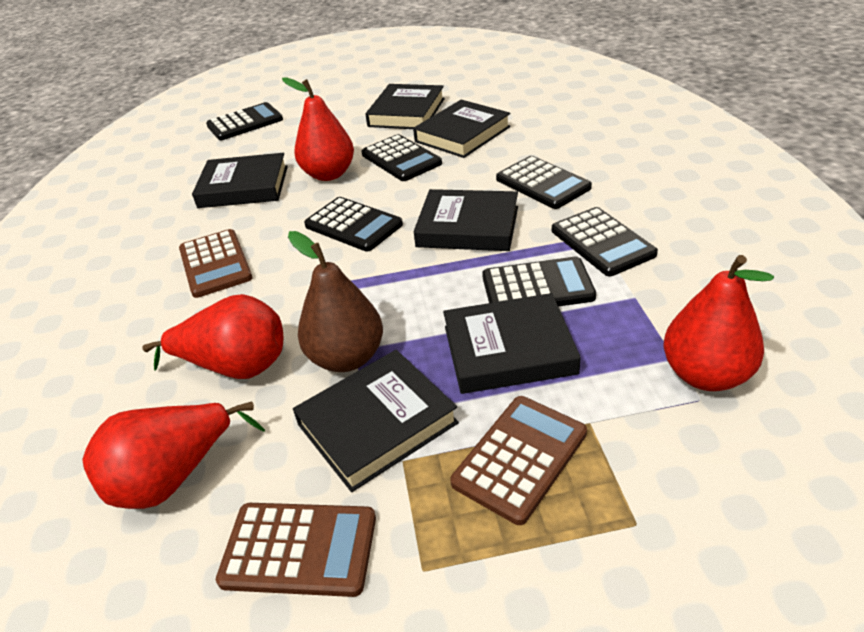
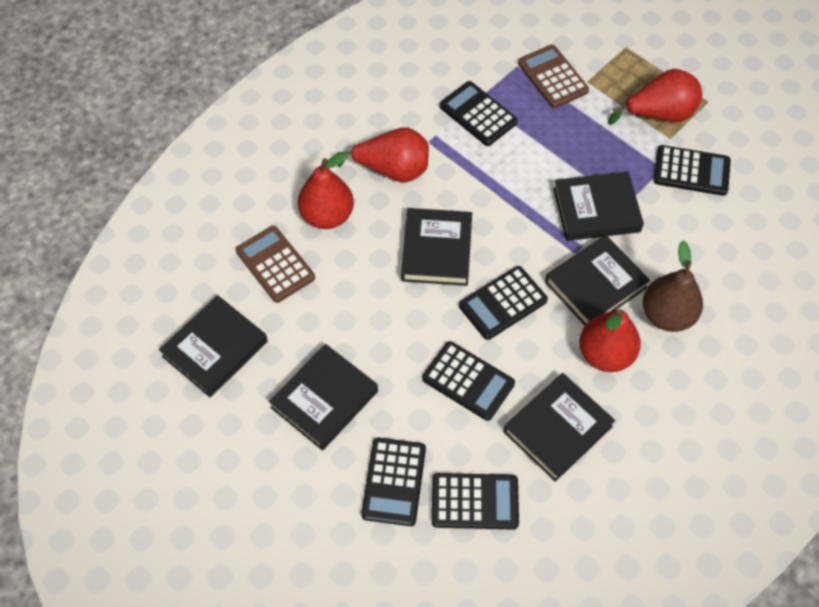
brown calculator: [179,229,253,298] [216,503,376,597] [450,396,587,525] = 3 -> [236,226,315,303] [518,45,589,108] = 2

